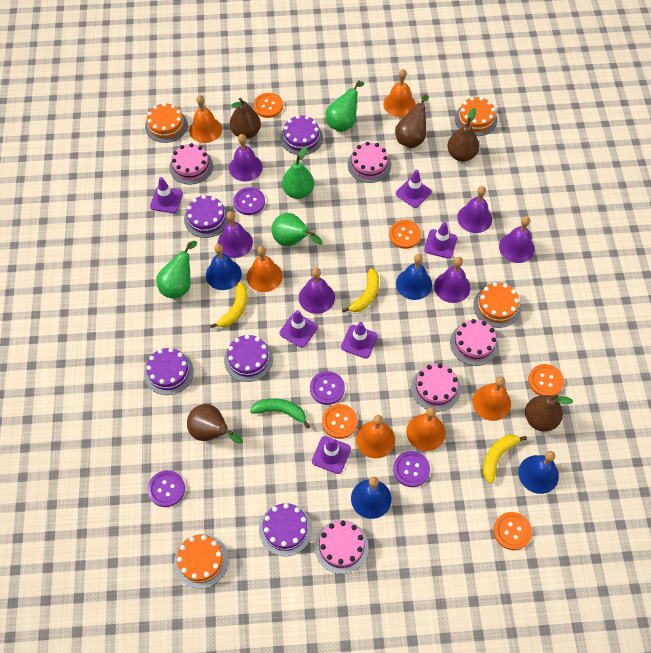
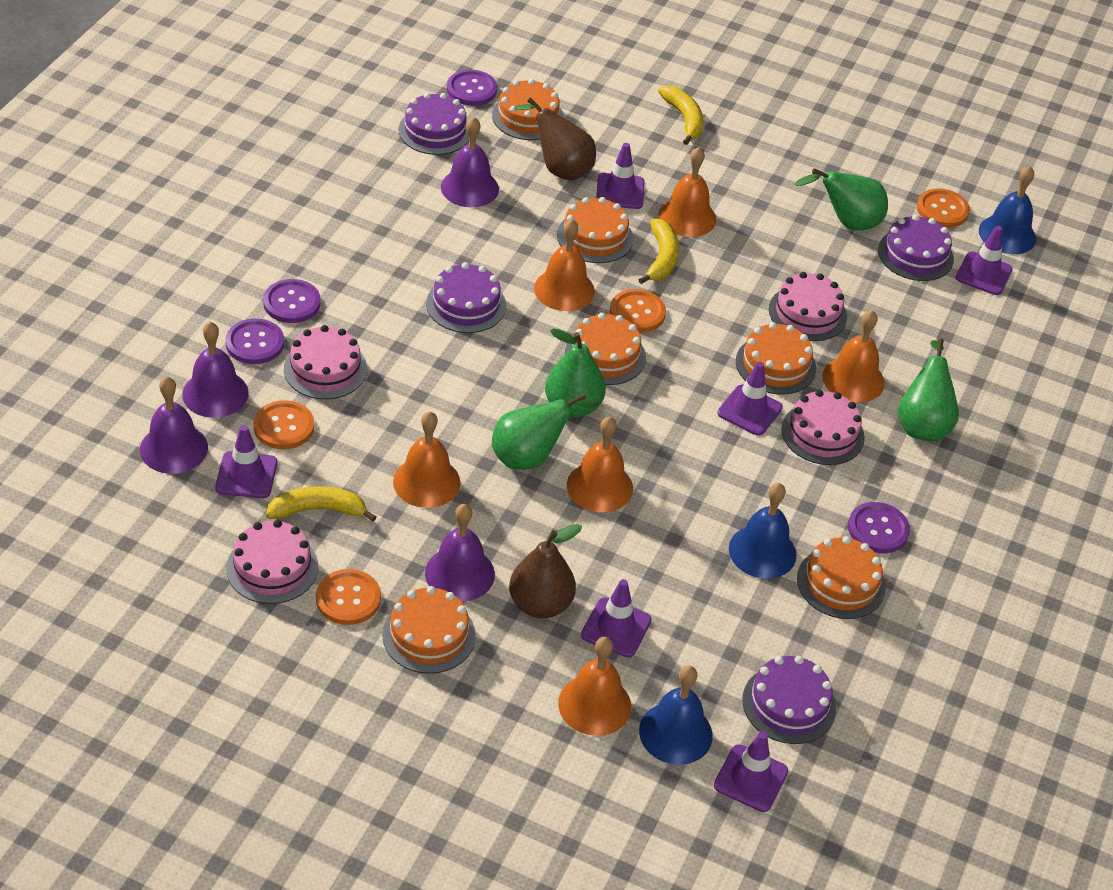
blue bell: [206,244,242,290] [351,477,392,519] [396,254,432,300] [518,451,559,494] = 4 -> [639,666,713,765] [729,483,797,579] [979,166,1036,254] = 3
brown pear: [187,404,243,444] [230,98,261,139] [395,94,429,148] [447,108,479,162] [525,395,573,431] = 5 -> [509,524,582,618] [514,97,596,181] = 2
green banana: [250,398,310,429] = 1 -> none = 0
orange button: [253,93,283,118] [322,404,358,439] [389,220,421,249] [494,512,532,550] [528,364,564,396] = 5 -> [254,400,314,449] [316,569,381,625] [610,289,666,333] [917,188,970,228] = 4
orange cake: [145,103,188,143] [174,534,229,589] [455,97,497,136] [473,282,521,328] = 4 -> [382,586,476,674] [492,79,564,140] [557,197,634,263] [565,313,646,385] [736,322,816,395] [797,536,886,619] = 6
pink cake: [169,143,213,185] [315,520,369,574] [348,142,391,183] [411,364,461,411] [450,319,499,366] = 5 -> [226,520,318,604] [284,325,367,399] [769,272,847,341] [781,390,865,465] = 4
purple bell: [218,211,253,258] [229,134,263,181] [299,268,335,314] [434,257,470,303] [457,186,492,233] [499,216,535,263] = 6 -> [140,377,208,474] [182,322,248,418] [425,504,495,602] [441,117,499,208] = 4
purple cake: [144,348,194,395] [184,195,229,238] [224,335,273,382] [259,503,312,556] [280,115,323,155] = 5 -> [398,93,469,155] [426,262,506,333] [742,656,836,744] [878,214,954,281] = 4

